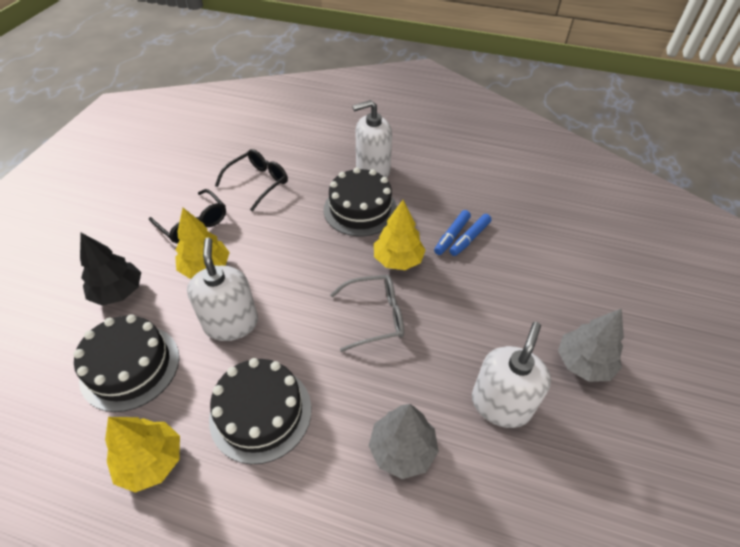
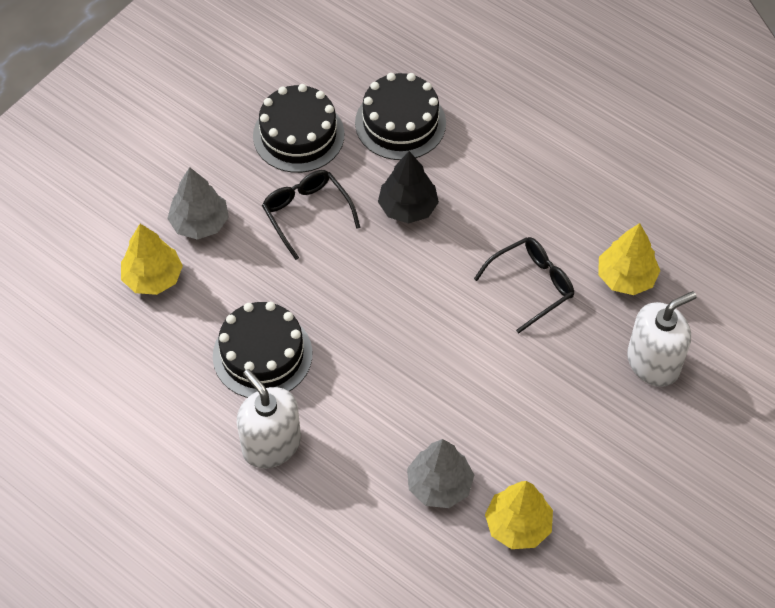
blue marker: [434,210,471,255] [449,214,492,256] = 2 -> none = 0
grey glasses: [330,275,404,352] = 1 -> none = 0
white soap dispenser: [187,238,258,341] [352,100,392,178] [472,322,551,428] = 3 -> [237,369,301,468] [627,291,696,387] = 2

